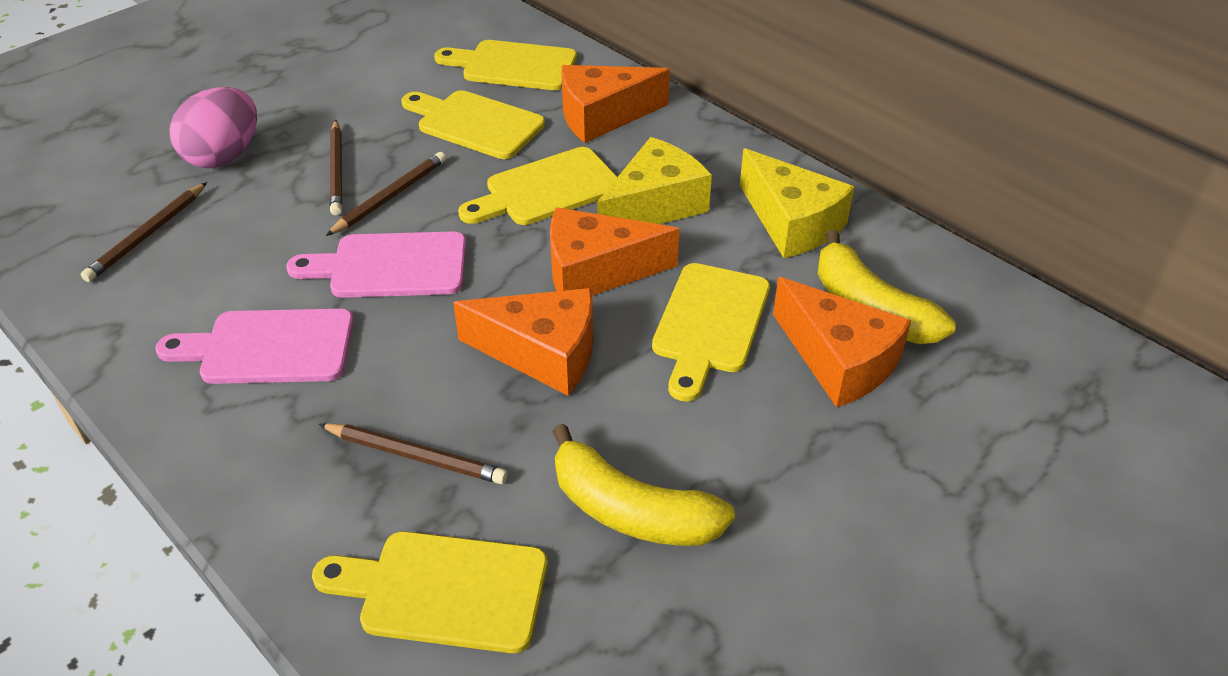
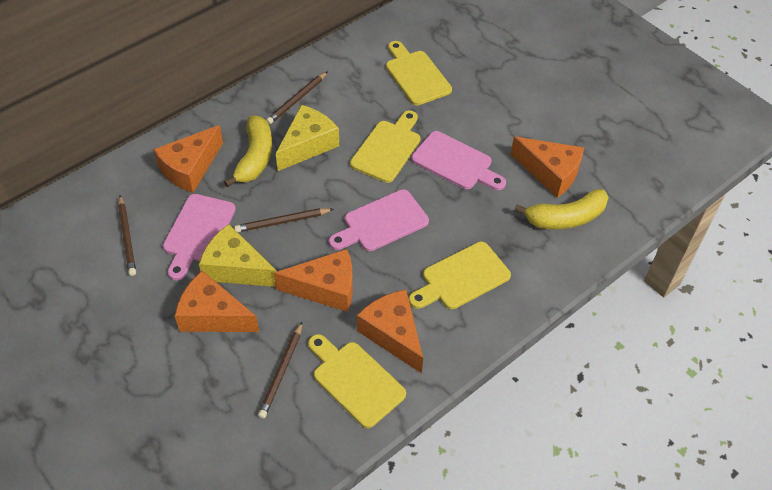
orange cheese: [453,288,593,396] [550,207,680,296] [562,65,670,143] [773,277,911,408] = 4 -> [153,125,223,193] [175,271,259,332] [274,249,353,312] [357,289,423,373] [510,137,584,198] = 5
pink cutting board: [155,309,354,384] [286,232,466,298] = 2 -> [163,194,236,280] [329,189,429,251] [411,131,506,190] = 3
pink egg: [169,87,257,168] = 1 -> none = 0
yellow cutting board: [312,531,547,653] [402,90,545,159] [434,40,577,90] [458,147,617,225] [652,263,770,402] = 5 -> [308,334,406,428] [350,110,420,183] [386,41,452,105] [409,242,511,309] = 4

